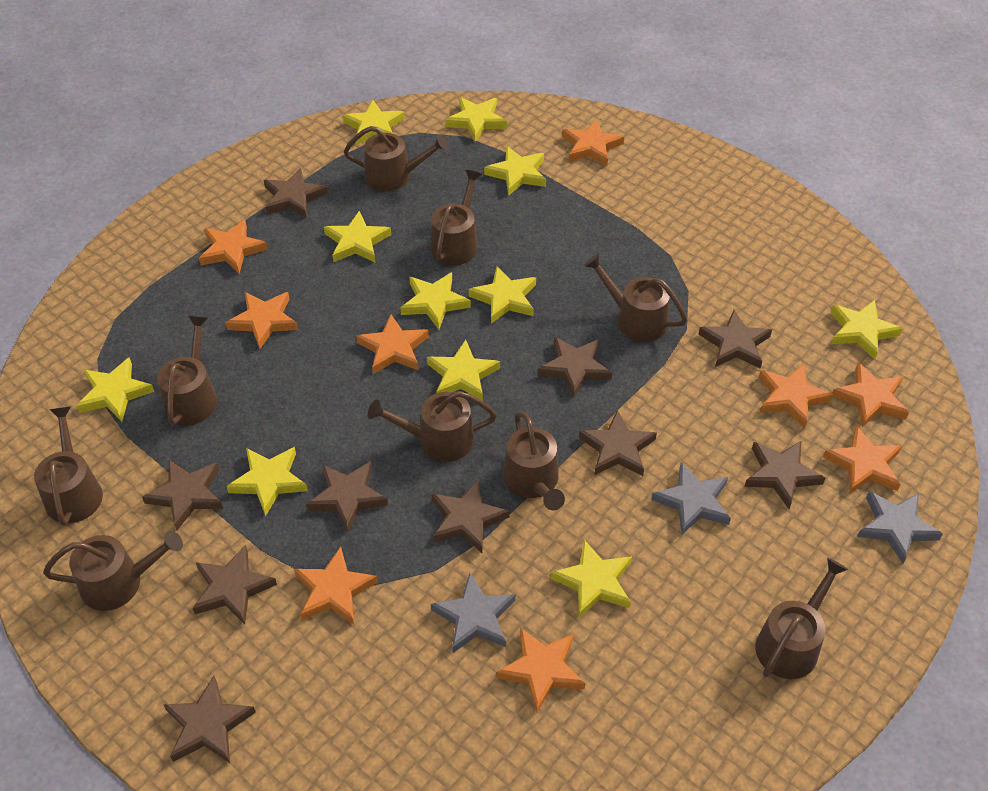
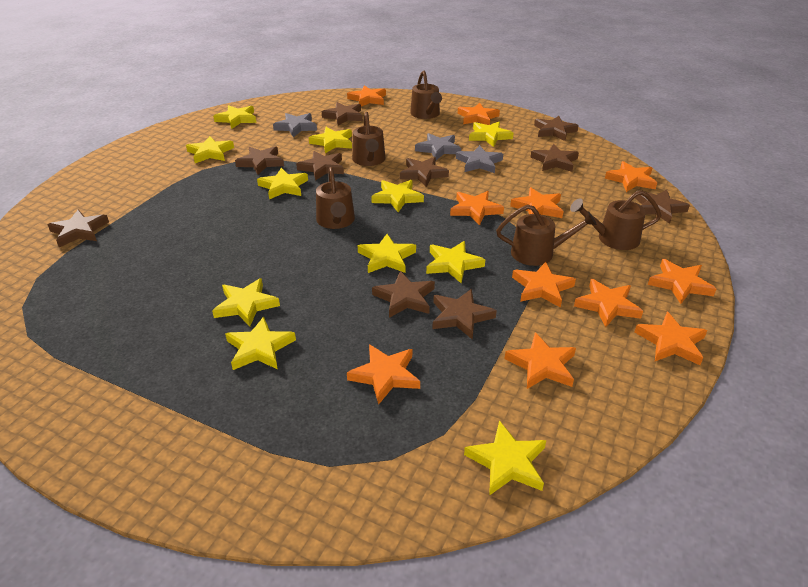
brown watering can: [34,406,103,526] [43,531,183,611] [157,316,218,425] [344,126,449,191] [368,391,497,461] [430,170,482,265] [503,411,565,510] [584,254,688,342] [755,558,848,679] = 9 -> [316,167,355,229] [352,112,386,166] [410,71,442,119] [496,205,597,266] [570,190,661,250] = 5
orange star: [199,219,268,274] [226,292,299,349] [294,547,378,624] [356,314,429,374] [496,628,586,713] [562,119,624,166] [759,364,833,428] [823,426,902,494] [832,363,909,428] = 9 -> [347,86,386,107] [347,344,420,405] [450,191,504,225] [458,103,500,125] [505,332,576,389] [510,187,564,218] [512,262,576,308] [574,279,643,327] [605,161,657,192] [634,312,708,365] [648,259,716,304] = 11

